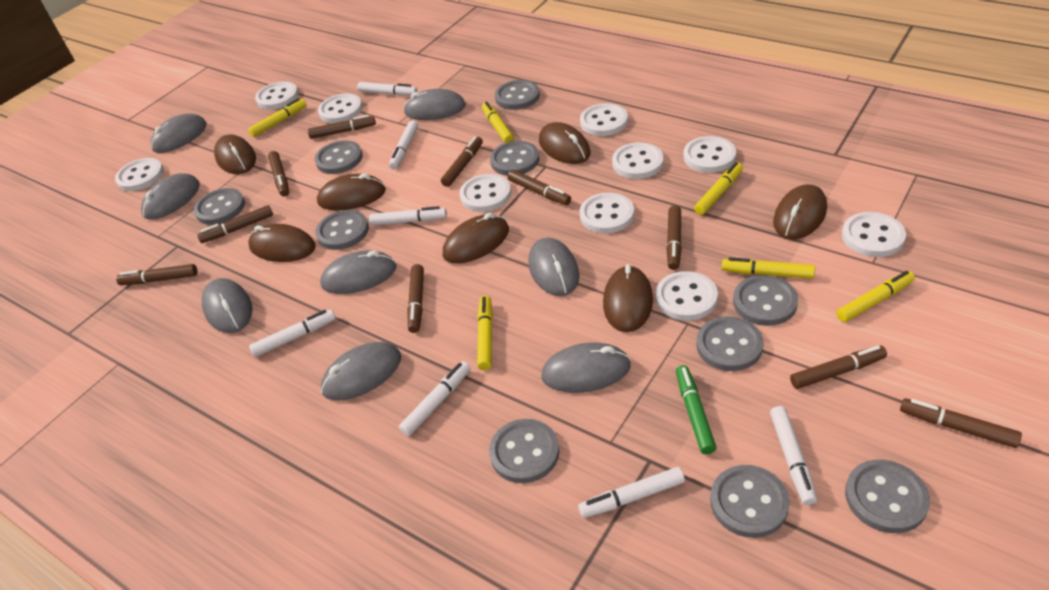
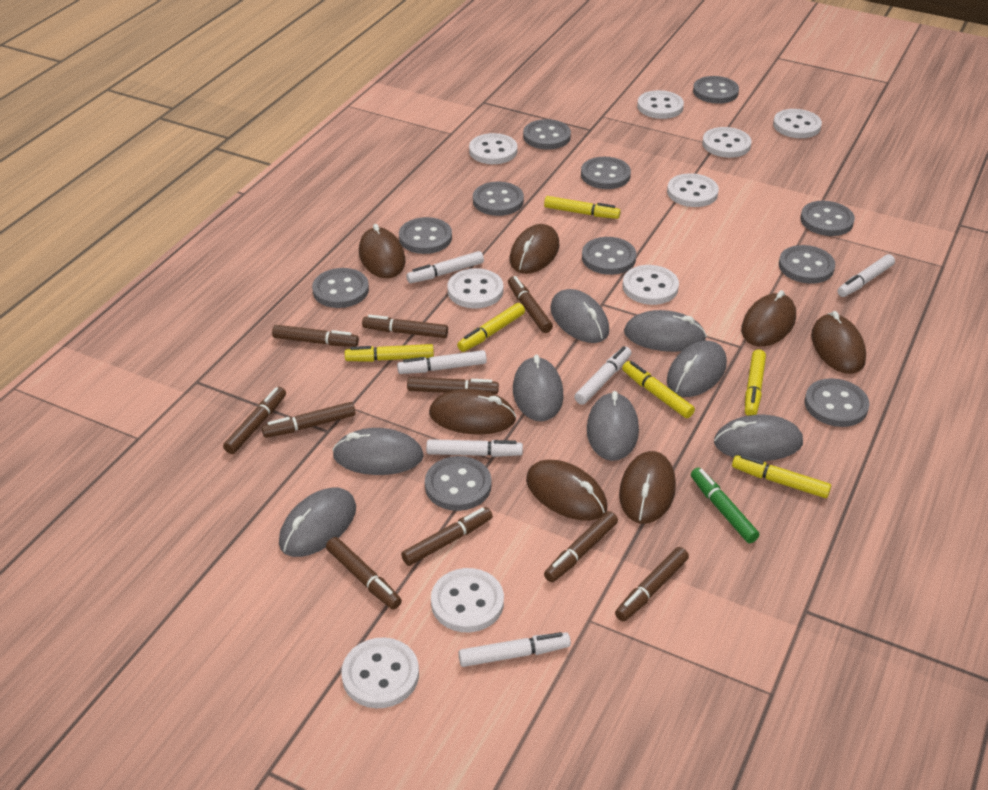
grey button: [194,188,245,225] [315,140,363,174] [316,210,369,250] [489,419,559,483] [490,141,540,176] [495,80,540,110] [697,316,764,371] [710,465,790,538] [733,275,798,326] [845,460,930,533] = 10 -> [312,268,369,308] [399,217,452,254] [425,456,492,511] [473,182,524,216] [523,119,571,150] [581,157,631,189] [582,237,636,275] [693,76,739,104] [779,245,835,284] [800,201,855,236] [804,378,870,427] = 11
white button: [115,158,164,191] [255,81,299,110] [318,94,363,123] [459,174,511,212] [580,103,628,136] [580,193,634,233] [612,142,664,179] [656,271,718,321] [683,136,736,173] [842,212,906,257] = 10 -> [341,637,419,708] [431,568,504,632] [447,268,503,309] [469,133,517,164] [622,265,679,305] [637,90,684,119] [667,173,719,207] [702,127,751,158] [773,109,822,138] = 9
white marker: [249,310,336,357] [357,82,418,96] [369,206,447,226] [389,121,418,169] [399,361,471,436] [578,467,685,518] [770,406,817,505] = 7 -> [397,350,487,374] [406,251,484,283] [426,439,523,457] [458,632,571,667] [574,346,631,405] [837,254,895,297] = 6

